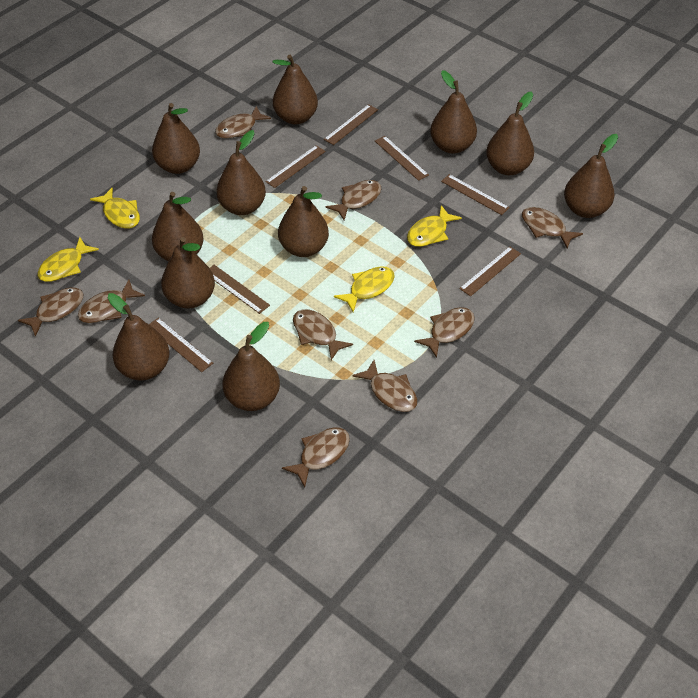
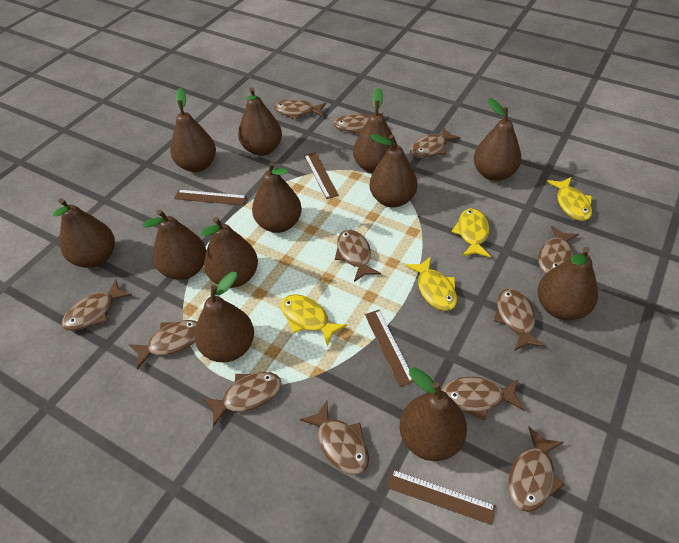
brown fish: [18,287,83,337] [78,280,145,323] [215,106,271,139] [282,427,350,487] [293,309,353,360] [326,180,381,220] [352,360,417,412] [414,307,475,358] [522,207,583,248] = 9 -> [62,279,132,331] [129,320,197,369] [202,372,281,427] [274,99,326,120] [300,401,369,474] [333,112,383,134] [335,230,381,282] [410,127,460,158] [442,377,524,421] [494,288,546,351] [508,427,564,512] [538,226,579,273] = 12
brown pear: [108,293,170,380] [152,103,200,174] [152,192,204,261] [161,237,215,309] [216,130,266,215] [222,322,280,411] [273,55,318,125] [278,186,329,257] [430,70,477,154] [486,91,534,175] [564,134,618,218] = 11 -> [53,198,115,268] [142,209,207,280] [170,88,216,172] [195,272,254,362] [201,217,258,288] [238,87,282,156] [252,162,302,233] [353,88,397,173] [369,134,417,208] [400,367,467,461] [474,98,522,181] [538,247,598,320] = 12
brown ruler: [149,318,213,372] [210,265,270,314] [265,145,326,188] [324,104,378,145] [375,136,429,181] [441,174,510,215] [459,246,521,296] = 7 -> [174,190,247,205] [304,152,339,199] [365,310,414,387] [387,469,496,525] = 4

